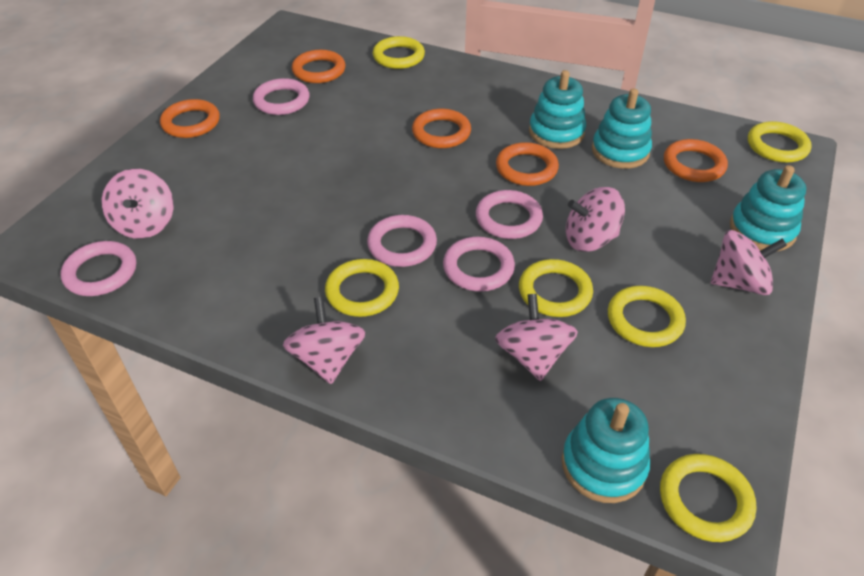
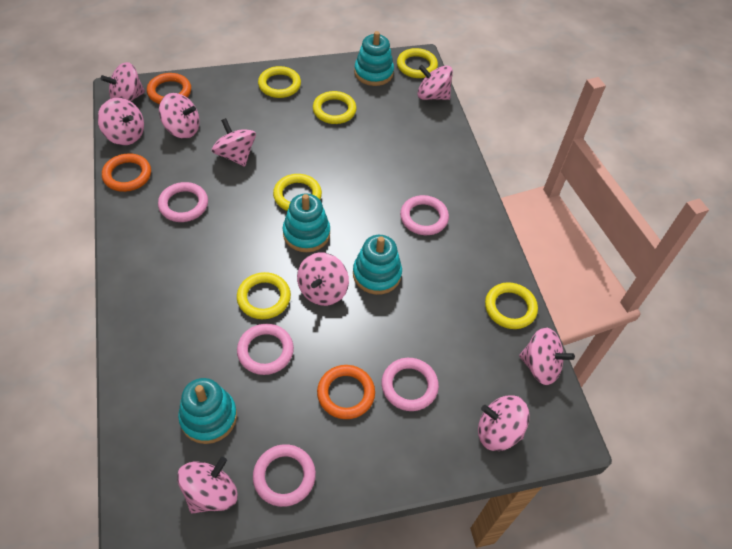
orange ring: [160,99,220,138] [292,50,345,83] [412,109,471,148] [496,142,559,186] [664,139,728,182] = 5 -> [102,153,151,192] [147,73,191,104] [317,365,375,419] = 3
pink spinning top: [102,169,174,239] [283,297,366,384] [495,294,578,381] [566,187,625,252] [711,230,787,295] = 5 -> [98,98,144,145] [100,62,145,101] [159,93,199,139] [177,457,238,514] [212,118,256,167] [297,253,349,306] [418,65,453,100] [478,395,530,451] [519,327,575,385] = 9

